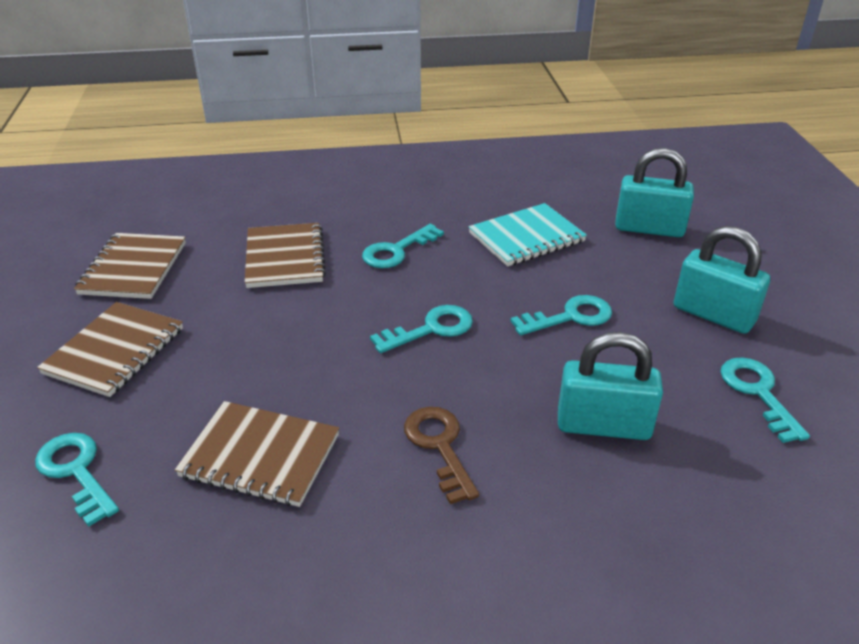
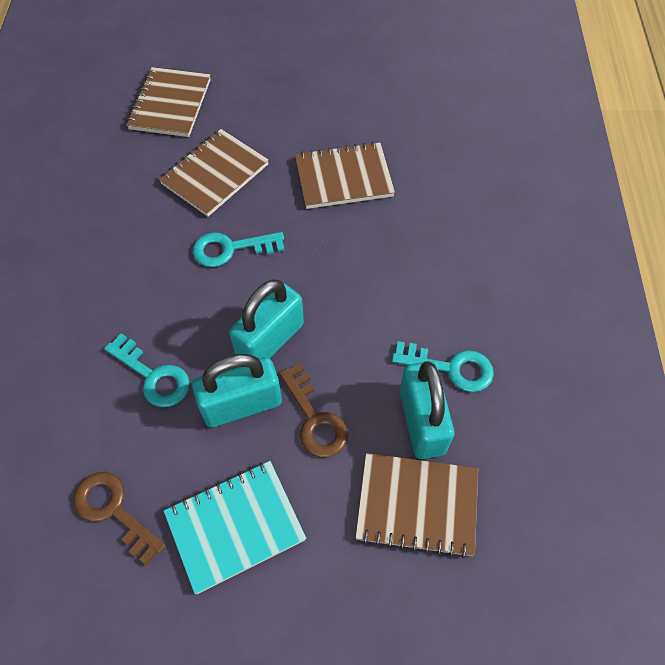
brown key: [404,407,479,504] = 1 -> [74,472,166,565] [279,364,348,458] = 2
turquoise key: [35,433,119,527] [362,224,444,268] [370,305,473,353] [510,295,612,335] [720,357,810,443] = 5 -> [104,333,190,407] [193,232,285,267] [392,341,494,392] = 3

